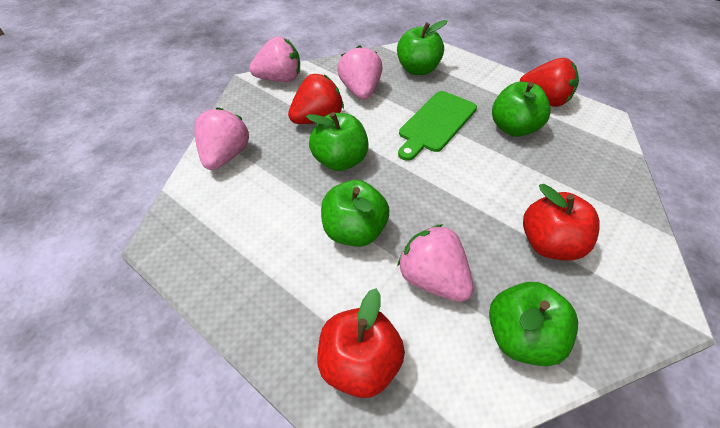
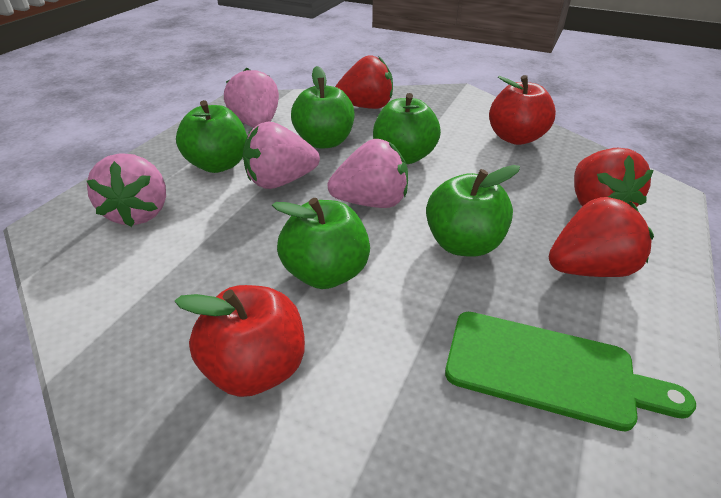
red strawberry: [288,74,344,124] [519,58,579,107] = 2 -> [335,55,393,109] [549,197,654,277] [574,148,654,207] = 3

